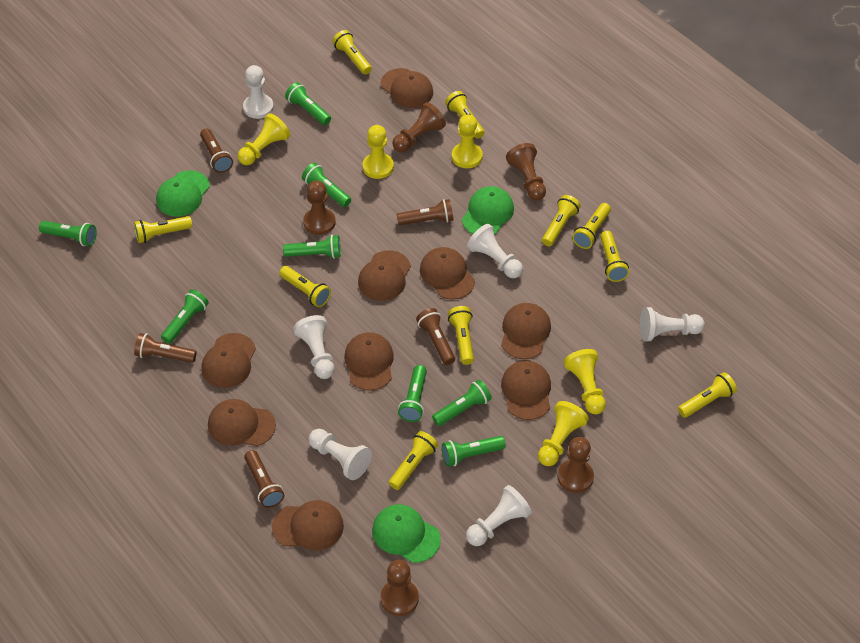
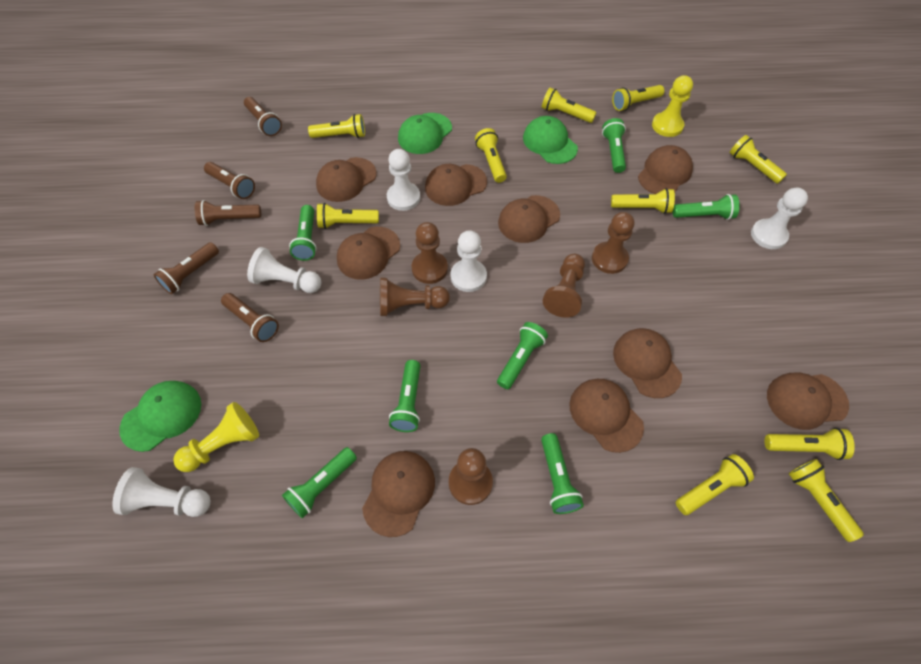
green flashlight: [39,221,97,246] [161,289,209,344] [283,235,341,259] [285,82,331,125] [302,163,351,207] [398,365,427,422] [432,380,492,426] [442,436,506,467] = 8 -> [282,447,357,518] [289,205,317,261] [389,360,421,432] [497,322,548,389] [541,433,584,514] [602,118,626,173] [672,194,740,220] = 7
white pawn: [243,65,274,119] [293,315,335,379] [308,429,372,480] [466,485,532,546] [467,224,523,278] [640,307,705,341] = 6 -> [112,467,211,517] [247,247,322,293] [387,149,420,211] [451,230,487,292] [751,187,808,249] = 5
yellow pawn: [237,113,290,165] [362,125,394,179] [452,114,483,168] [538,401,589,466] [564,349,606,414] = 5 -> [173,402,259,472] [652,75,693,137] = 2

